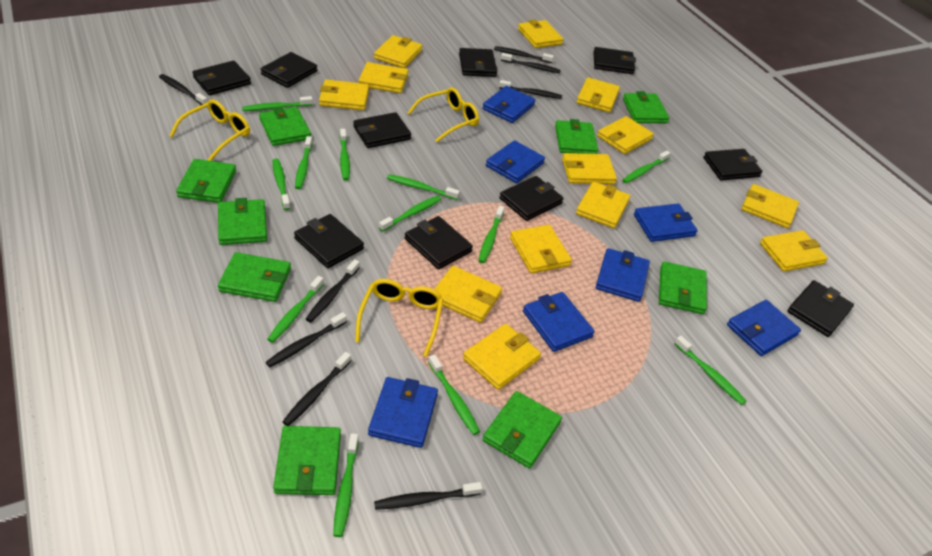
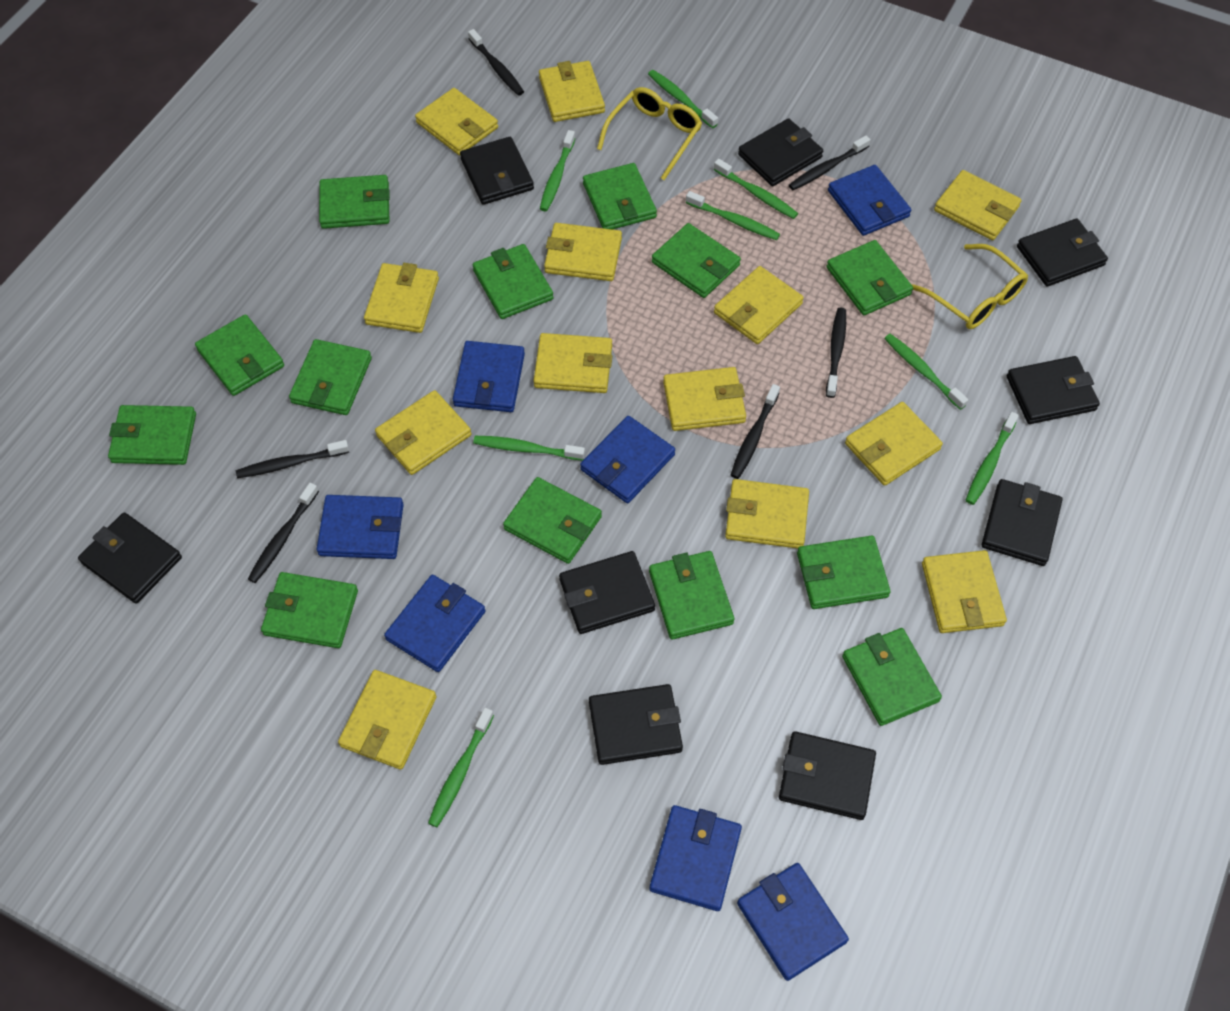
black toothbrush: [159,74,208,105] [266,312,347,367] [283,352,351,426] [306,259,360,322] [374,482,482,510] [494,46,554,63] [499,80,562,99] [501,53,561,73] = 8 -> [236,440,349,478] [248,483,319,583] [468,29,524,96] [731,384,780,479] [789,135,871,190] [826,308,846,398] = 6
black wallet: [192,61,251,95] [261,52,317,88] [294,214,364,268] [353,112,411,148] [405,216,473,269] [459,48,497,77] [500,176,564,221] [593,47,636,74] [704,149,762,181] [787,280,854,337] = 10 -> [78,512,182,604] [460,137,534,205] [559,551,655,634] [589,684,683,765] [738,118,823,186] [779,731,876,820] [982,479,1062,566] [1007,356,1100,424] [1017,219,1108,286] = 9
green toothbrush: [242,96,313,111] [267,276,324,343] [273,158,290,210] [295,136,312,189] [333,433,359,537] [340,129,350,180] [379,196,441,232] [387,174,460,200] [428,354,480,435] [478,206,504,263] [622,150,670,183] [674,336,747,405] = 12 -> [428,708,494,827] [473,436,585,460] [540,130,575,211] [648,70,718,128] [686,191,780,240] [714,159,798,219] [884,334,968,410] [965,412,1019,505] = 8
green wallet: [176,159,236,203] [218,198,267,245] [218,252,291,302] [259,107,311,146] [273,426,341,495] [483,391,562,468] [555,119,598,154] [623,91,669,123] [659,261,707,314] = 9 -> [108,405,196,465] [195,314,284,396] [261,572,358,648] [289,339,372,415] [319,175,390,229] [473,244,554,319] [503,477,602,564] [583,163,657,229] [649,551,734,640] [652,223,741,298] [797,536,891,609] [826,240,913,315] [842,628,942,726] = 13
yellow glasses: [169,100,250,161] [355,279,443,357] [408,87,479,142] = 3 -> [597,87,702,180] [912,244,1028,329] = 2

